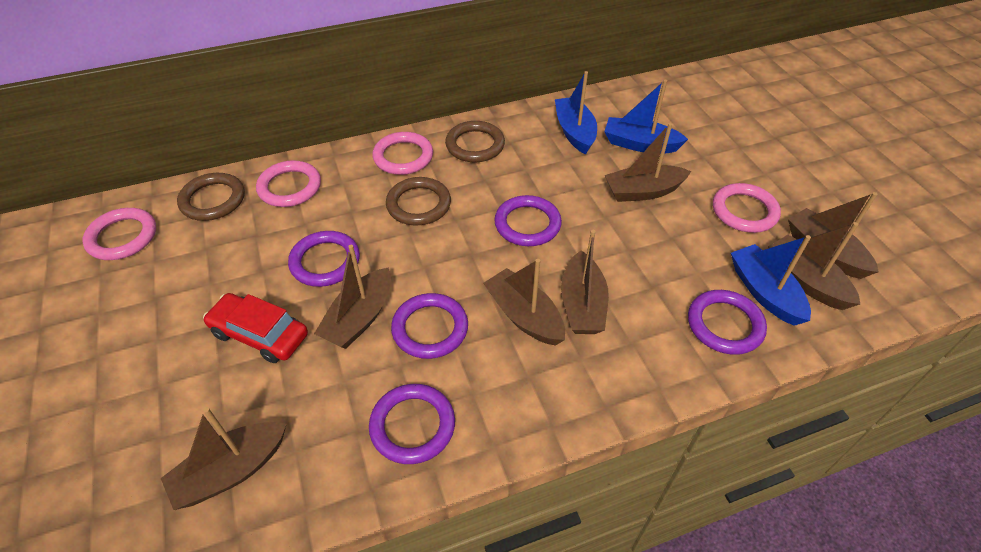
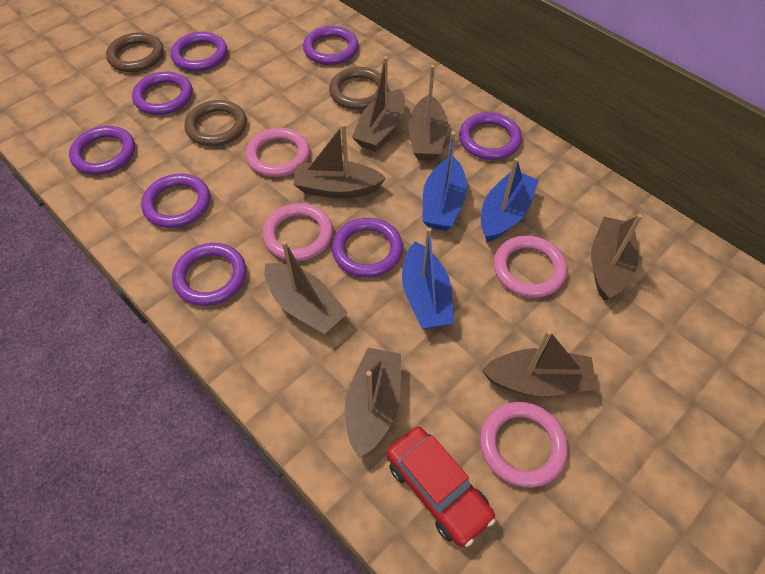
purple ring: [288,231,360,287] [369,384,455,464] [391,293,468,359] [494,195,562,246] [688,290,767,355] = 5 -> [69,126,135,175] [132,72,192,115] [141,174,210,228] [171,32,227,72] [172,243,246,306] [303,26,359,65] [332,218,403,278] [459,112,522,160] = 8

